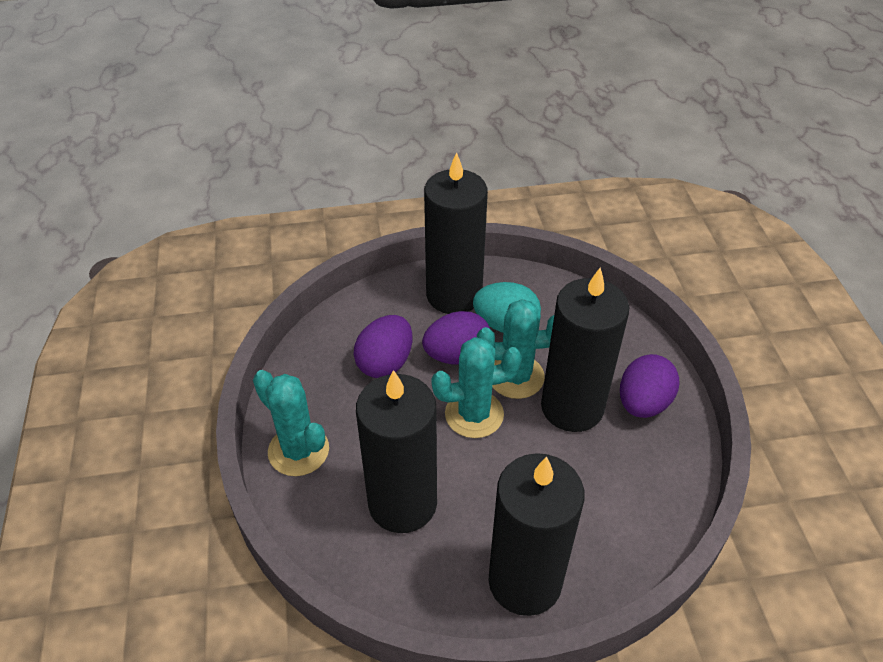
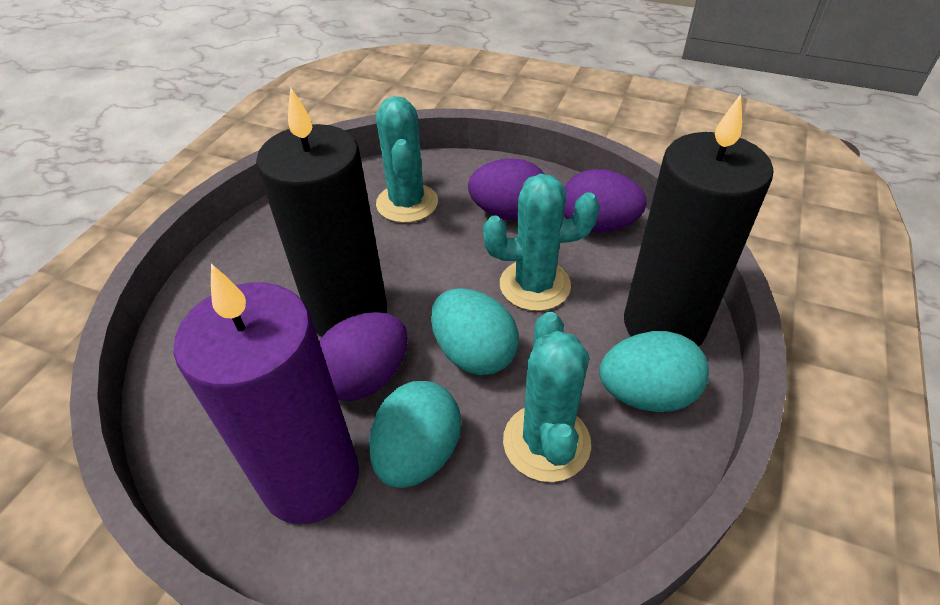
black candle: [356,370,437,533] [424,152,488,314] [488,453,585,616] [541,268,629,432] = 4 -> [256,88,387,337] [624,94,773,347] = 2
purple candle: none = 0 -> [173,264,359,524] = 1
turquoise egg: [473,282,541,333] = 1 -> [369,381,461,488] [431,288,519,375] [599,331,709,412] = 3

